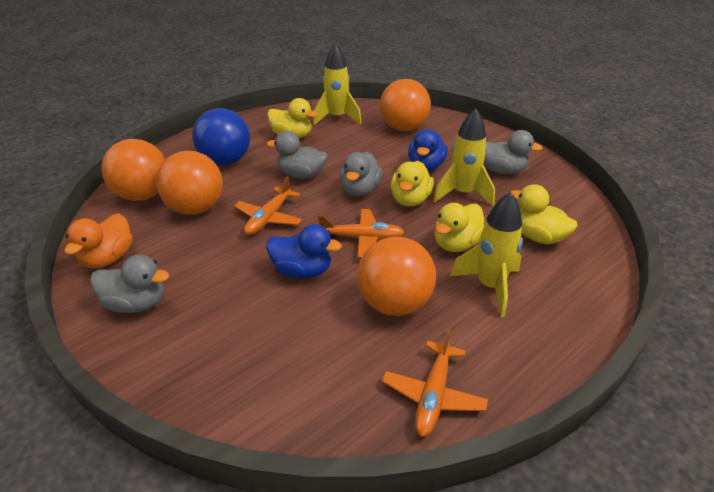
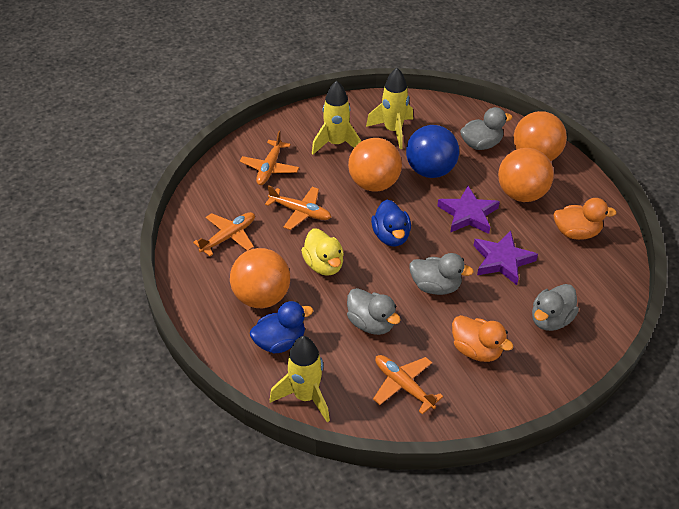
orange duck: [64,213,133,269] = 1 -> [452,315,513,362] [554,198,617,240] = 2
orange plane: [234,176,302,235] [318,209,405,258] [382,329,488,437] = 3 -> [193,212,255,256] [240,131,299,185] [265,185,331,230] [373,355,444,414] = 4
purple star: none = 0 -> [437,186,500,234] [474,231,538,285] = 2
yellow duck: [267,98,318,138] [391,161,434,207] [435,203,484,252] [511,184,578,244] = 4 -> [301,228,344,276] = 1

